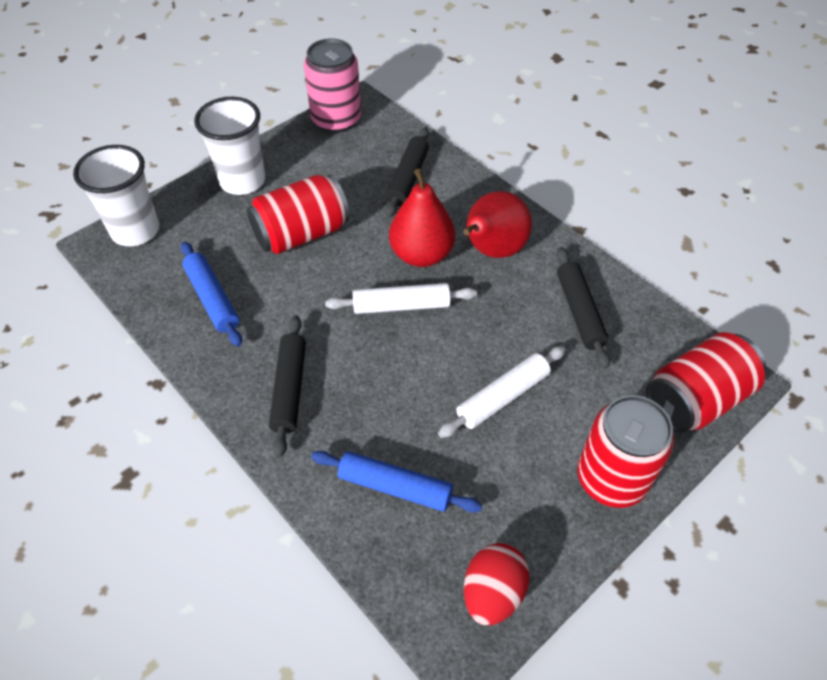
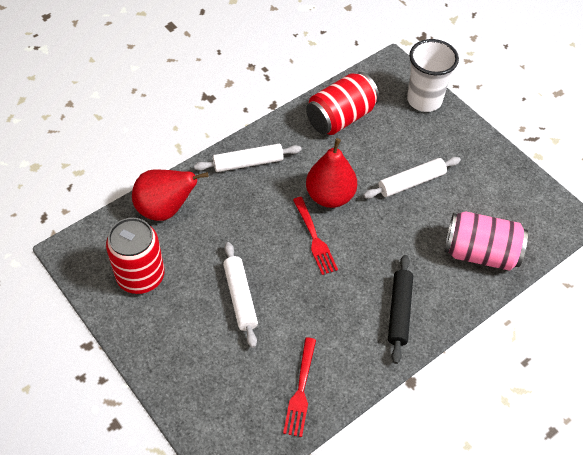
black rolling pin: [269,315,306,458] [385,127,429,218] [557,247,610,369] = 3 -> [388,255,413,364] = 1
blue rolling pin: [181,242,242,347] [311,451,482,513] = 2 -> none = 0
red can: [247,175,350,254] [577,395,674,508] [646,332,766,433] = 3 -> [106,218,165,294] [306,72,379,135] = 2
red egg: [464,543,530,625] = 1 -> none = 0
red fork: none = 0 -> [283,337,316,437] [293,197,338,275] = 2
white cup: [73,145,159,246] [194,97,265,195] = 2 -> [407,39,459,112] = 1
white rolling pin: [325,283,477,314] [438,346,566,438] = 2 -> [194,144,302,172] [223,242,258,348] [363,157,461,199] = 3

